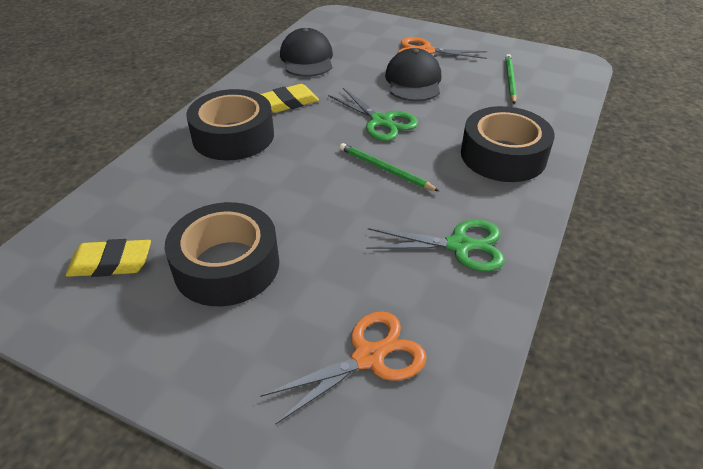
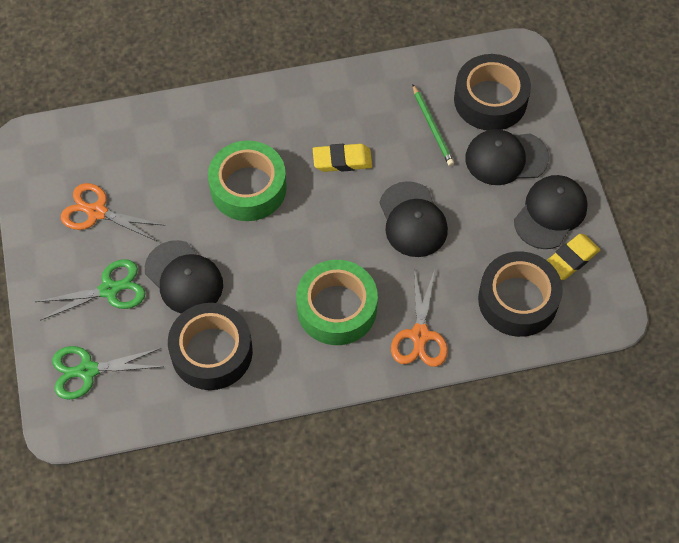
black cap: [280,28,333,77] [385,48,441,101] = 2 -> [145,240,223,314] [379,181,448,257] [465,129,549,185] [514,175,588,249] = 4
green pencil: [340,143,439,191] [505,54,517,104] = 2 -> [413,85,454,166] = 1
green tape: none = 0 -> [208,141,287,221] [296,260,378,345] = 2

